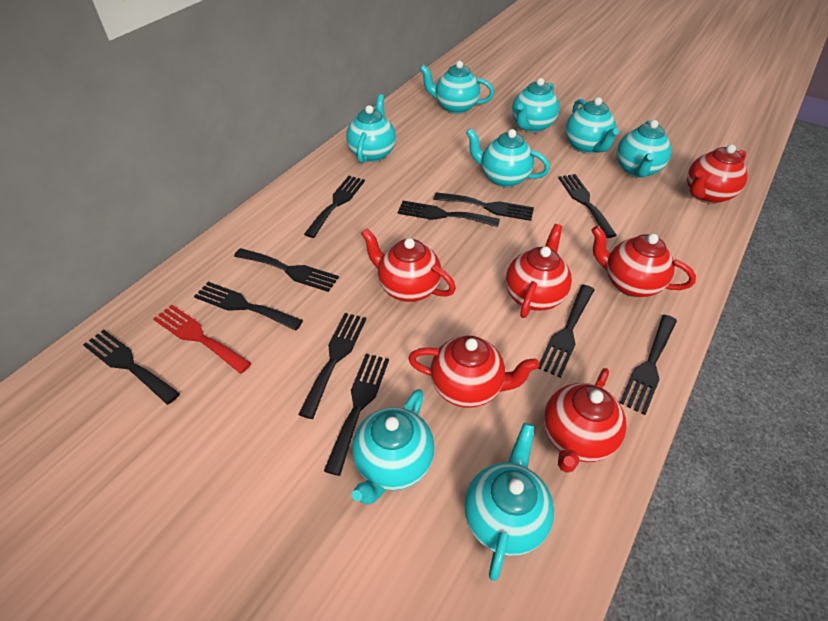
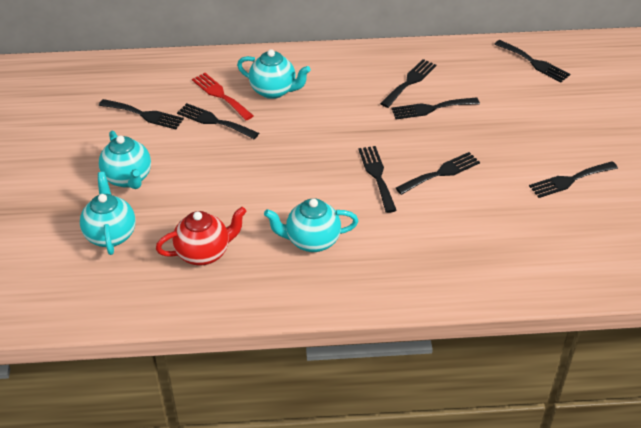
black fork: [83,330,180,405] [194,282,303,331] [234,248,339,292] [298,313,366,419] [304,176,365,238] [324,354,389,476] [398,201,500,227] [433,192,534,221] [538,285,595,378] [558,174,617,238] [620,315,677,415] = 11 -> [99,99,184,129] [177,103,259,139] [358,146,397,213] [380,59,437,108] [391,97,480,120] [396,152,480,195] [494,40,570,82] [529,161,618,198] = 8
red teapot: [361,228,456,302] [408,336,539,408] [506,224,572,318] [544,368,627,473] [591,226,696,297] [687,144,748,204] = 6 -> [156,207,247,265] = 1
turquoise teapot: [346,94,396,163] [352,389,435,505] [420,61,494,114] [464,423,554,581] [466,128,550,188] [512,78,559,133] [565,97,619,154] [617,120,672,178] = 8 -> [80,172,136,255] [99,131,151,189] [237,49,311,99] [264,198,358,252] = 4

